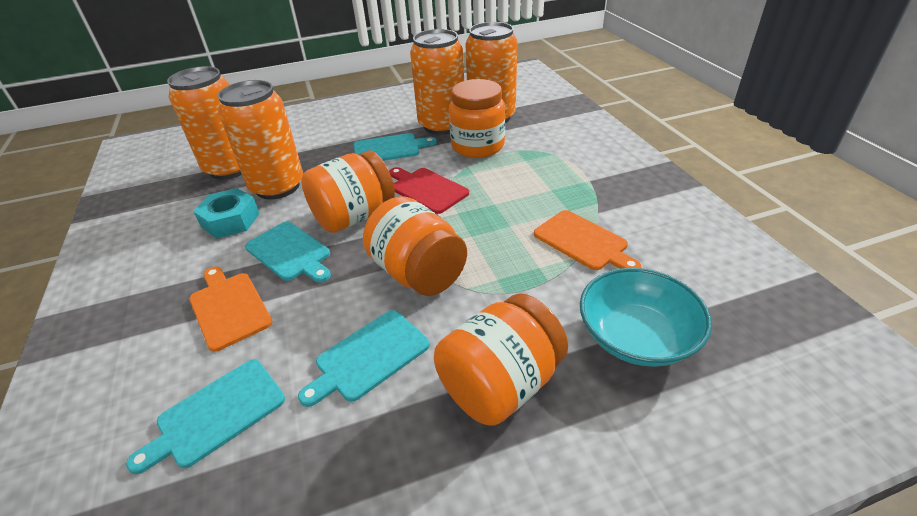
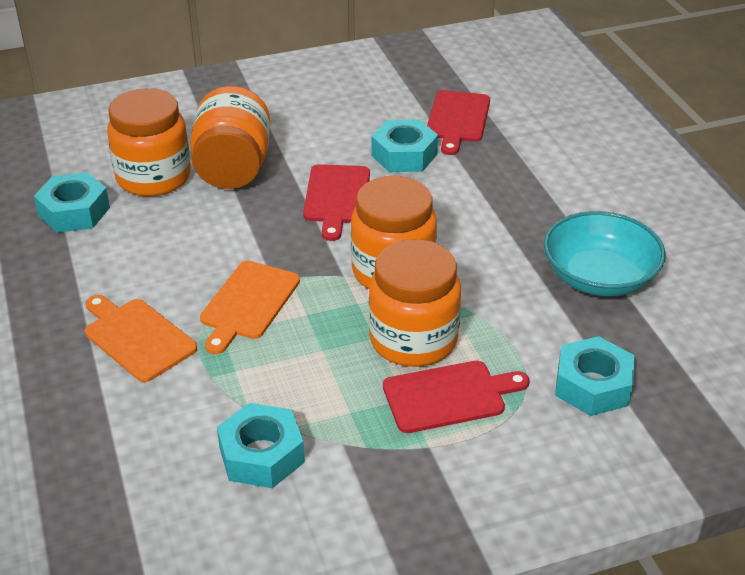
orange can: [167,66,242,180] [218,80,303,200] [410,29,464,135] [465,22,518,123] = 4 -> none = 0
red cutting board: [389,167,469,214] = 1 -> [303,164,370,241] [383,361,530,433] [427,90,490,155] = 3
turquoise cutting board: [126,359,285,474] [245,222,331,282] [298,310,430,407] [354,133,437,161] = 4 -> none = 0
turquoise nut: [193,188,260,238] = 1 -> [34,172,110,233] [217,403,305,488] [371,119,438,172] [555,336,634,416] = 4

